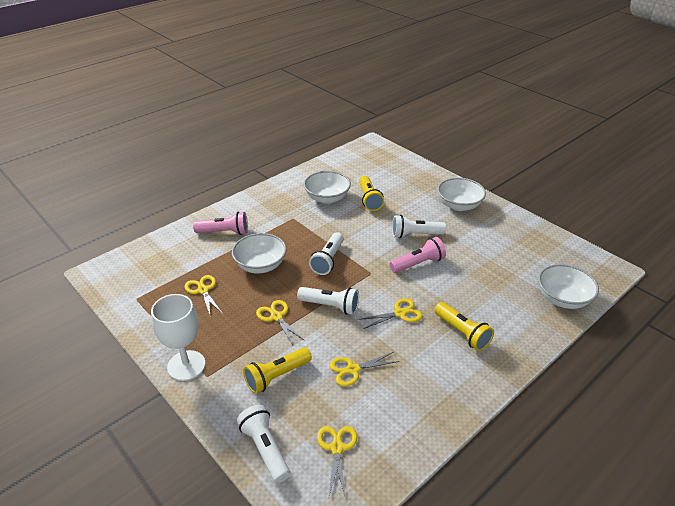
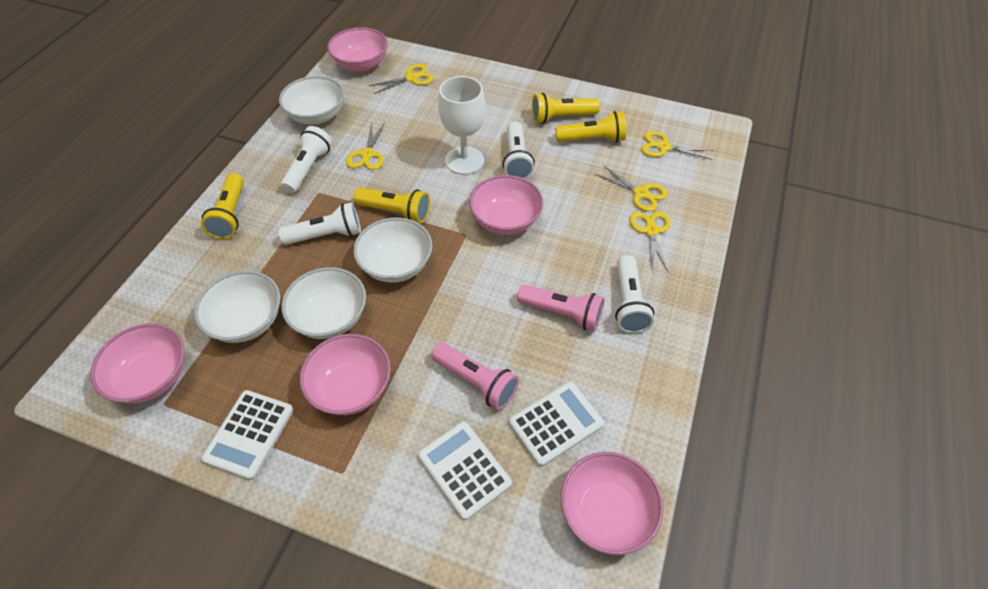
pink bowl: none = 0 -> [90,323,185,403] [300,334,391,415] [327,27,388,72] [469,175,544,235] [561,452,664,555] = 5
white calculator: none = 0 -> [202,390,294,480] [418,422,512,520] [509,382,604,466] = 3
yellow flashlight: [243,347,312,394] [359,176,384,211] [434,302,494,351] = 3 -> [201,173,244,239] [353,188,430,223] [532,93,600,124] [555,111,626,143] = 4

